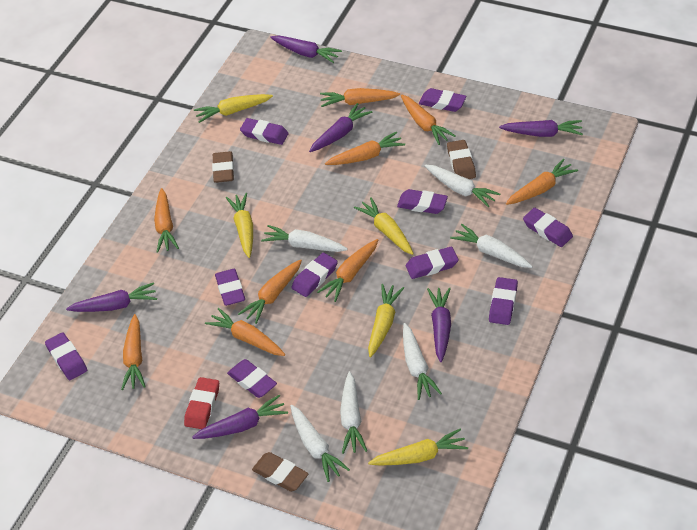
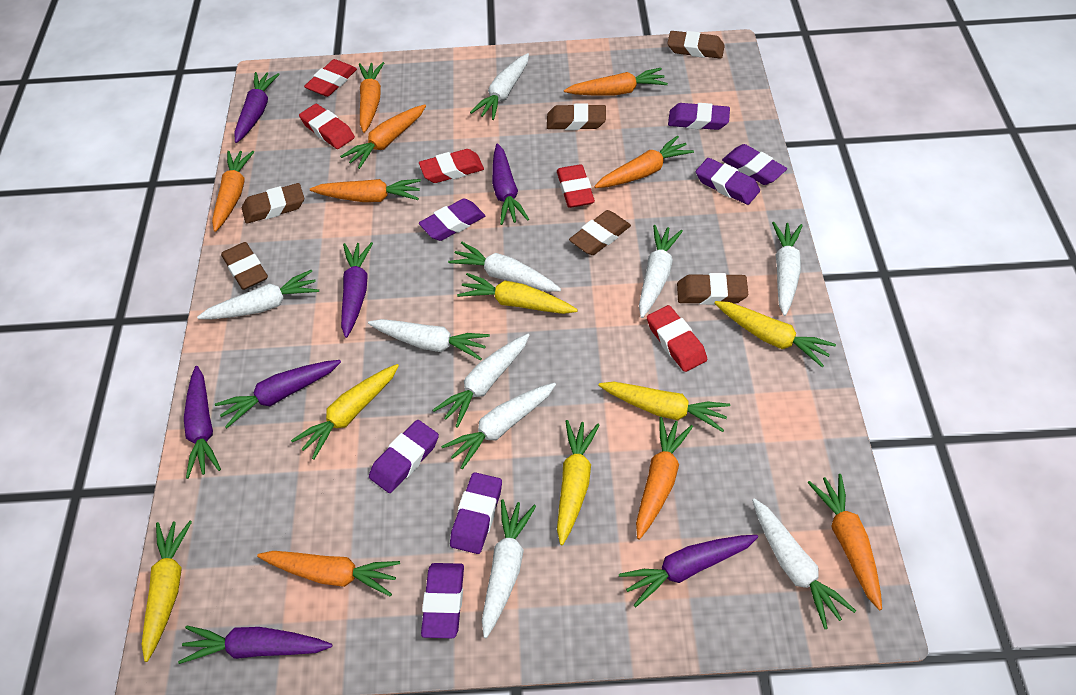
brown eraser: [212,151,234,183] [252,452,308,491] [447,140,476,179] = 3 -> [221,242,268,290] [242,183,304,224] [547,103,606,130] [569,210,631,255] [667,31,725,59] [677,273,748,305] = 6
purple carrot: [66,282,157,312] [192,395,288,439] [270,36,342,63] [309,103,373,152] [427,287,451,362] [499,120,583,137] = 6 -> [178,626,332,664] [184,366,221,479] [215,360,341,428] [234,72,280,143] [341,242,373,338] [492,143,529,225] [619,535,758,607] = 7
purple eraser: [45,332,87,380] [215,269,245,306] [227,359,277,398] [240,118,289,145] [292,253,338,297] [397,189,448,214] [406,247,459,279] [419,88,466,112] [489,277,518,325] [523,208,573,247] = 10 -> [369,420,439,493] [419,199,485,241] [421,563,464,638] [450,472,502,554] [668,103,730,130] [696,158,760,205] [722,144,787,185] = 7
red eraser: [184,377,219,429] = 1 -> [299,104,355,149] [304,59,357,97] [419,149,484,183] [557,164,595,208] [647,305,707,372] = 5
white carrot: [261,225,348,252] [290,405,350,482] [340,371,367,454] [403,323,442,400] [425,165,500,207] [450,224,533,268] = 6 -> [197,270,319,319] [368,319,490,360] [433,334,529,428] [441,383,556,469] [448,242,561,292] [470,53,529,120] [482,499,536,638] [639,225,683,318] [752,498,856,629] [772,222,803,316] = 10
yellow carrot: [194,94,273,123] [226,193,253,258] [354,197,414,255] [368,284,404,357] [368,429,468,466] = 5 -> [142,521,192,662] [291,364,399,460] [457,273,578,314] [557,420,599,545] [598,382,730,432] [714,301,836,368] = 6

